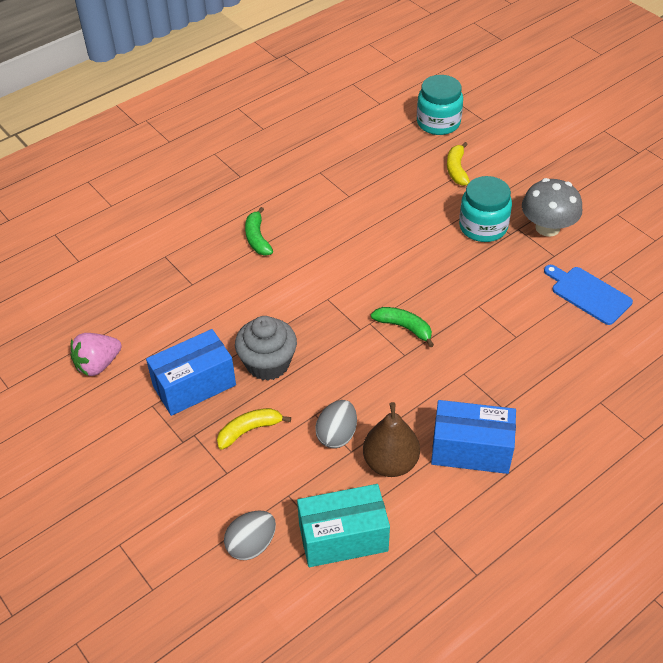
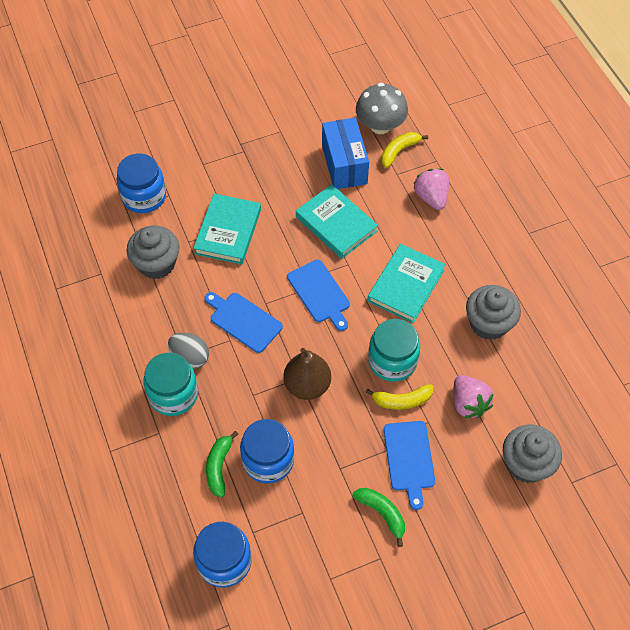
blue box: [146,329,236,416] [431,400,516,474] = 2 -> [322,118,369,189] = 1
blue cutting board: [544,265,633,325] = 1 -> [205,292,283,353] [287,260,350,331] [384,421,435,510] = 3
blue jar: none = 0 -> [117,153,166,213] [193,522,252,588] [240,419,294,483] = 3
grey cupcake: [235,316,297,381] = 1 -> [127,226,180,279] [466,285,521,340] [503,424,562,483] = 3
grey egg: [224,511,276,560] [315,400,357,448] = 2 -> [168,333,209,369] = 1
pink strawberry: [70,333,122,376] = 1 -> [414,168,449,210] [453,375,494,418] = 2
turquoise book: none = 0 -> [193,194,261,264] [296,184,378,259] [367,244,446,323] = 3
turquoise box: [297,484,390,567] = 1 -> none = 0

